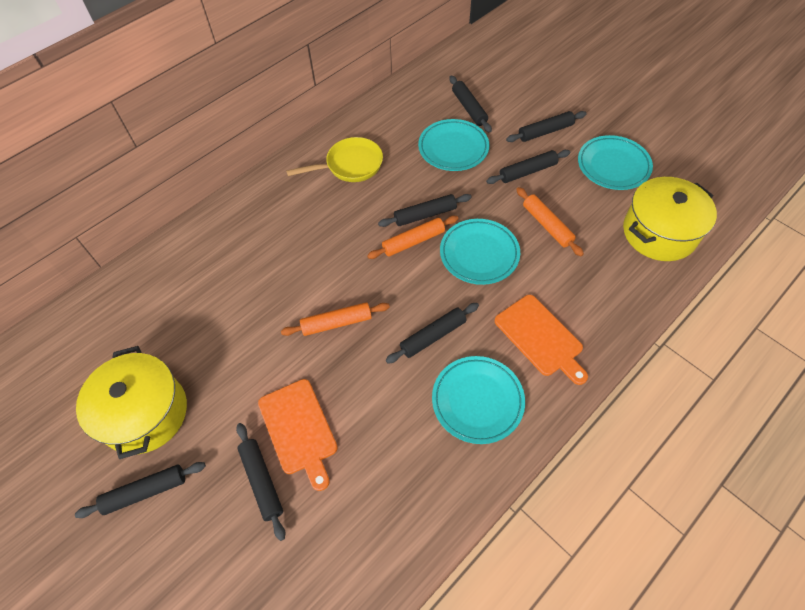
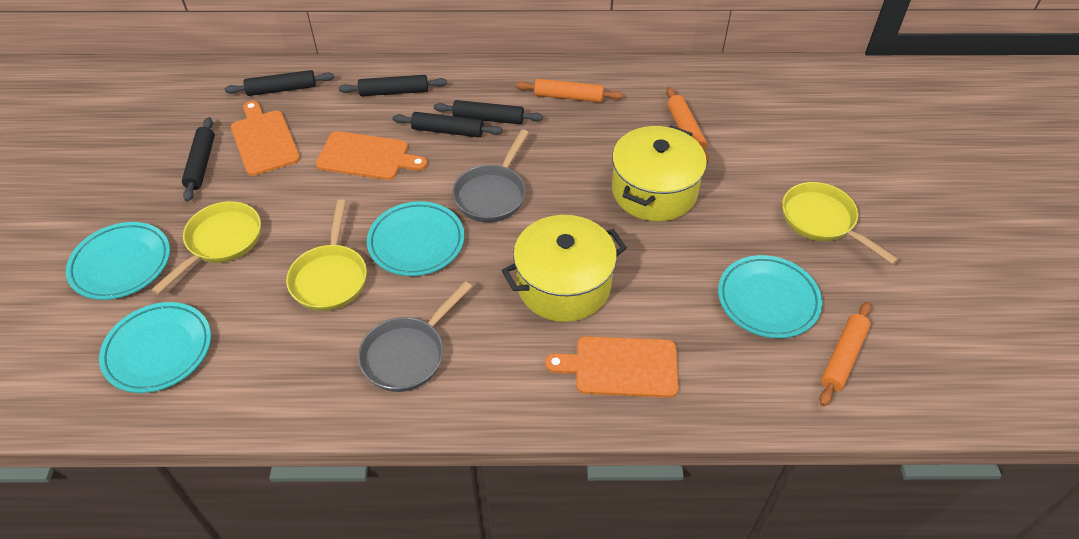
black rolling pin: [75,462,206,518] [236,423,285,541] [378,194,472,227] [386,303,479,364] [449,76,492,133] [486,150,570,184] [506,111,587,142] = 7 -> [182,117,215,202] [225,70,334,96] [339,75,447,96] [393,112,503,137] [434,100,543,124] = 5
grey pan: none = 0 -> [358,281,472,392] [452,129,529,222] = 2
orange cutting board: [258,379,338,491] [495,295,588,385] = 2 -> [231,101,300,176] [316,131,427,180] [545,336,679,398] = 3
yellow pan: [286,137,383,182] = 1 -> [151,201,261,295] [286,199,367,311] [782,182,899,265] = 3

